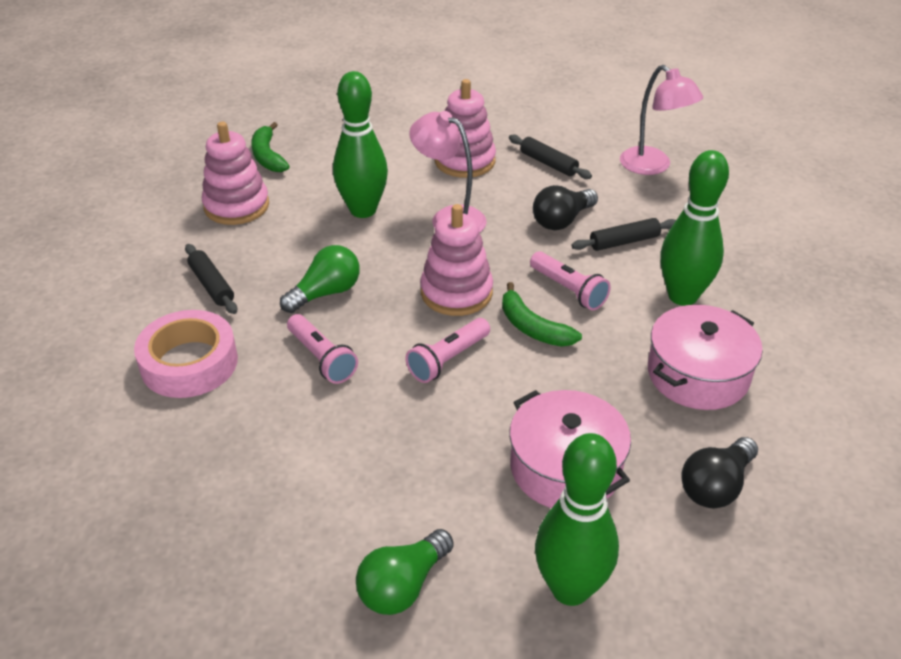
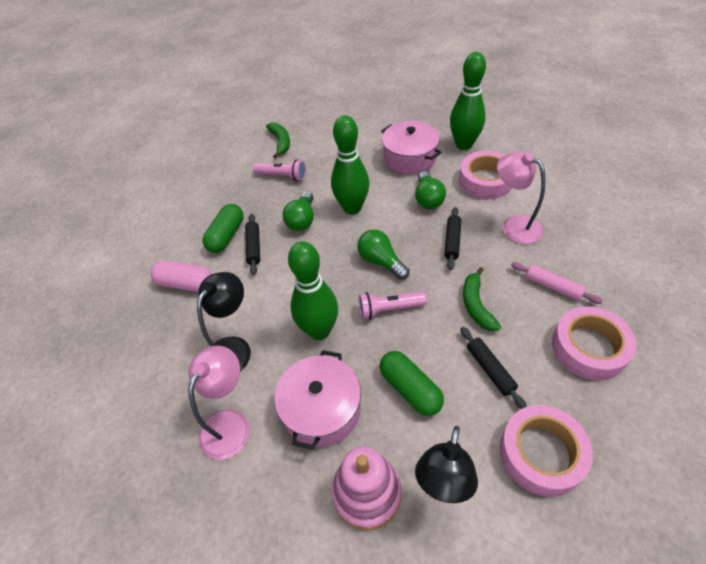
black lamp: none = 0 -> [197,272,251,371] [415,426,478,503] = 2
black light bulb: [533,185,598,230] [681,437,758,508] = 2 -> none = 0
green capsule: none = 0 -> [203,204,244,253] [380,351,444,416] = 2
green light bulb: [280,245,360,313] [356,529,454,615] = 2 -> [283,191,314,231] [357,229,409,280] [415,171,446,209] = 3
pink capsule: none = 0 -> [150,261,212,292] = 1
pink flashlight: [287,314,358,384] [405,318,490,383] [530,251,611,311] = 3 -> [253,159,306,181] [359,291,427,319] = 2
pink rolling pin: none = 0 -> [511,262,603,304] = 1
pink stacking toy: [202,122,269,225] [420,204,493,316] [435,79,496,178] = 3 -> [332,447,402,530] = 1
pink tape: [134,310,238,398] = 1 -> [459,151,512,199] [500,405,593,497] [552,306,636,381] = 3

